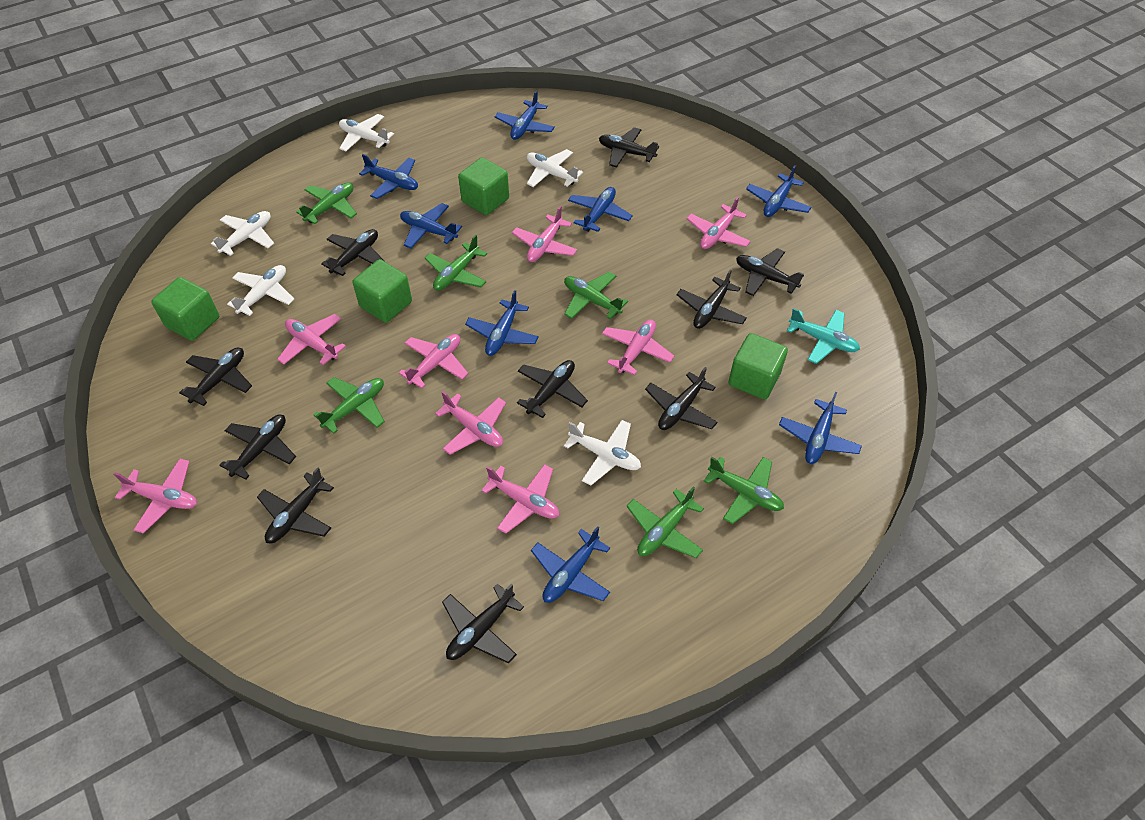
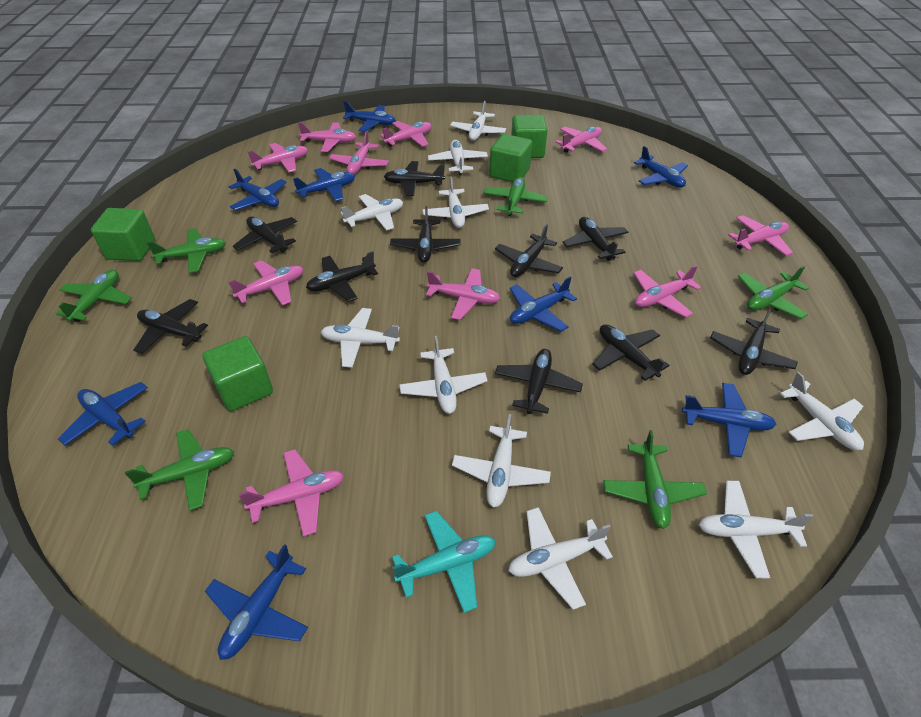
pink plane: [114,459,197,534] [277,314,346,365] [399,334,468,388] [435,391,506,455] [481,464,559,534] [512,206,577,262] [602,319,674,375] [686,197,751,249] = 8 -> [229,260,303,305] [239,449,344,537] [248,143,308,172] [298,122,356,152] [329,131,389,174] [380,121,432,147] [426,268,500,320] [555,127,607,153] [633,265,701,318] [729,215,793,256] = 10
white plane: [211,211,274,256] [227,265,294,316] [339,114,394,151] [527,149,583,187] [564,420,641,485] = 5 -> [321,308,400,368] [340,194,403,231] [399,336,488,414] [422,177,489,228] [428,140,488,175] [450,101,506,141] [452,414,551,508] [508,507,613,610] [699,481,814,579] [780,372,864,450] = 10

